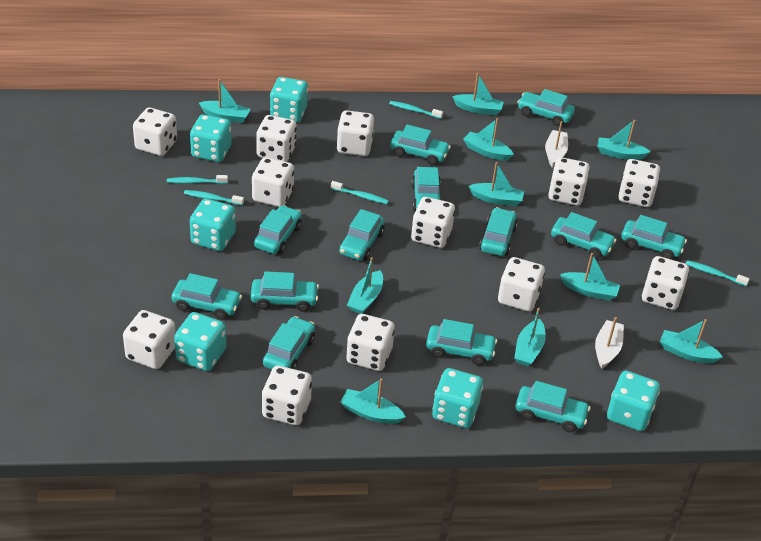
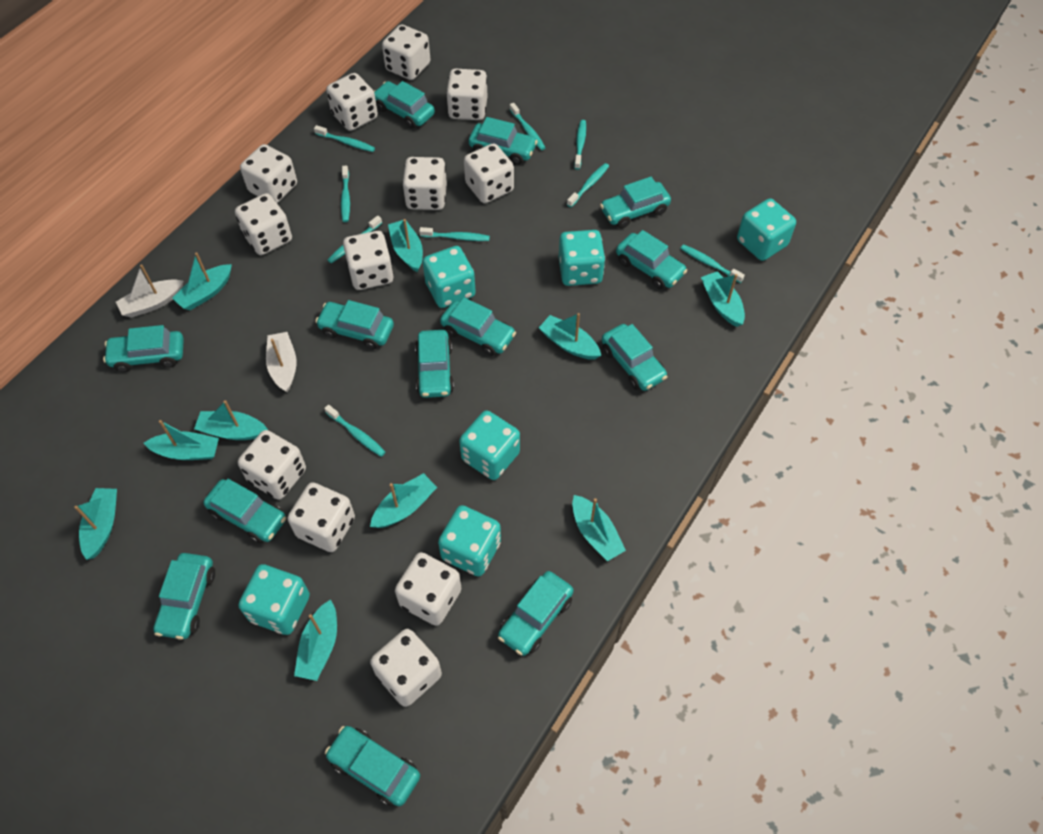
turquoise toothbrush: [167,175,228,184] [184,190,244,205] [331,181,389,204] [389,101,443,119] [686,260,750,286] = 5 -> [314,125,375,152] [324,405,385,457] [327,215,382,263] [341,166,350,222] [419,227,490,241] [510,103,546,150] [567,163,609,207] [574,120,586,170] [680,244,745,283] = 9

